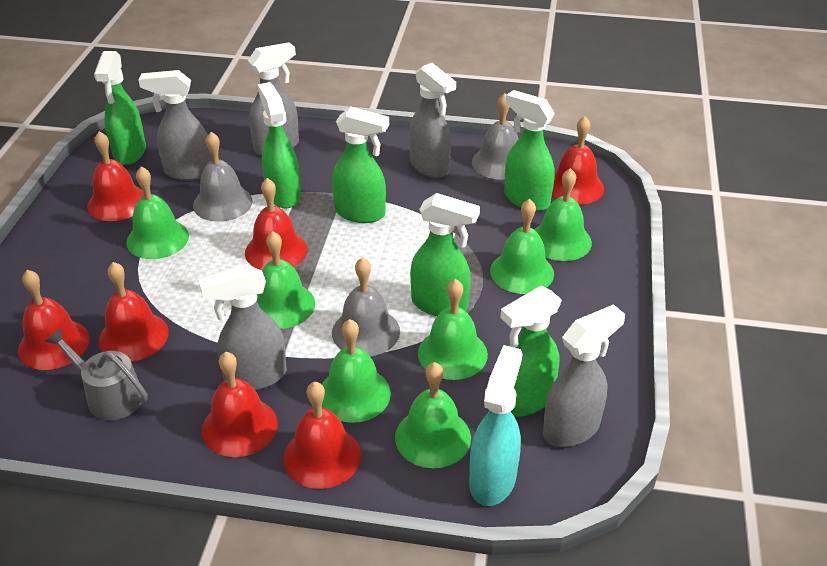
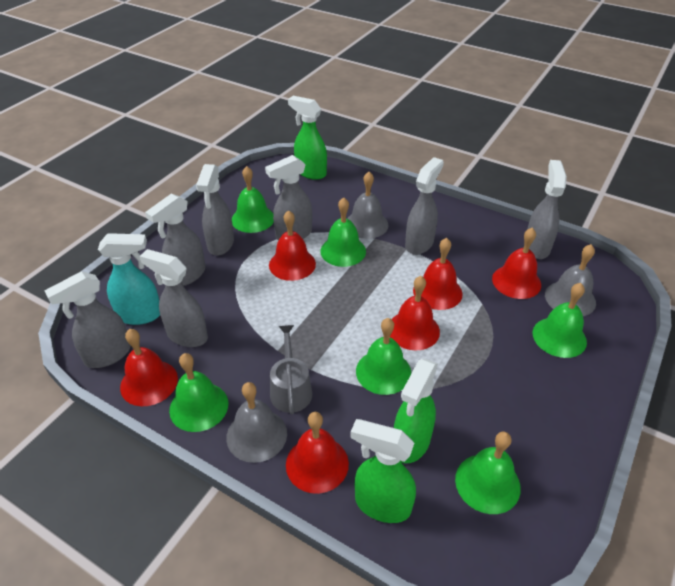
green bell: [126,167,189,259] [257,231,315,329] [322,319,391,423] [395,362,471,468] [418,279,488,380] [490,199,554,294] [534,168,592,261] = 7 -> [169,353,228,432] [232,166,274,233] [320,198,366,267] [356,318,411,395] [455,431,521,514] [532,283,587,358] = 6
green spray bottle: [94,51,146,165] [258,82,301,208] [332,107,389,223] [410,193,480,316] [500,285,562,417] [504,90,555,211] = 6 -> [288,96,327,180] [350,419,416,523] [394,358,438,463] = 3
grey spray bottle: [138,70,212,180] [198,264,287,390] [248,42,299,155] [409,63,456,178] [543,304,625,447] = 5 -> [44,271,131,368] [139,249,208,347] [145,193,205,286] [196,164,234,256] [265,155,312,241] [405,157,444,255] [527,160,567,259] = 7
red bell: [18,270,90,370] [87,131,144,221] [99,262,169,361] [202,352,278,457] [245,178,307,270] [283,382,361,489] [552,116,604,205] = 7 -> [120,329,178,406] [269,210,316,281] [286,412,349,494] [390,276,440,351] [413,238,463,310] [492,228,541,299] = 6

